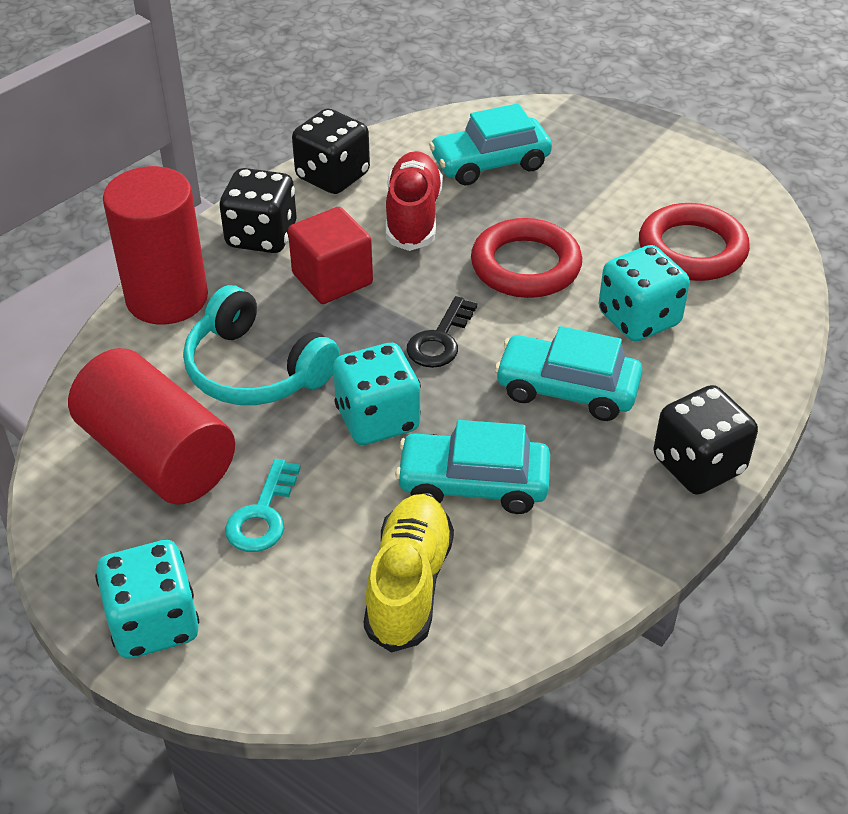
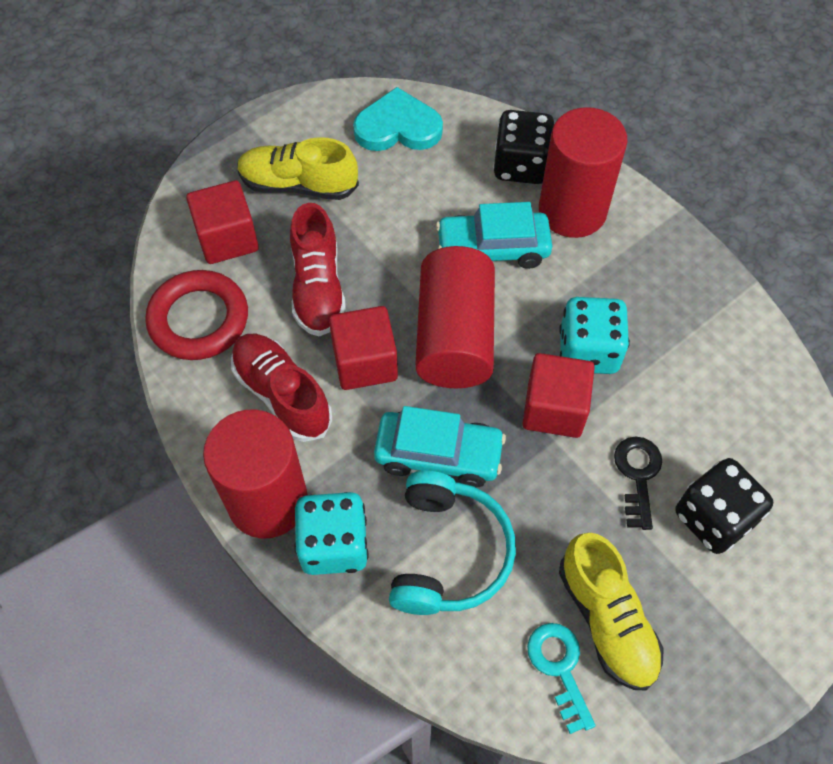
black dice: [219,168,296,253] [292,109,370,194] [654,385,758,495] = 3 -> [493,110,554,184] [675,458,773,554] = 2
red cube: [288,207,373,304] = 1 -> [186,180,259,264] [329,306,398,390] [523,353,595,438] = 3
red cylinder: [68,348,235,505] [103,166,208,324] = 2 -> [203,410,308,538] [415,246,495,388] [539,107,627,238] = 3
red ring: [471,218,582,298] [639,203,750,281] = 2 -> [145,270,248,360] = 1
red shoe: [386,151,443,251] = 1 -> [231,334,332,442] [290,203,346,336] = 2
turquoise car: [395,420,550,514] [429,103,552,185] [495,326,643,421] = 3 -> [374,406,506,487] [436,202,552,269] = 2
turquoise dice: [95,540,199,659] [333,343,421,445] [599,245,690,342] = 3 -> [294,492,368,575] [559,297,630,374] = 2
turquoise heart: none = 0 -> [353,87,443,151] = 1
yellow shoe: [364,494,454,652] = 1 -> [237,137,359,200] [559,533,664,691] = 2

